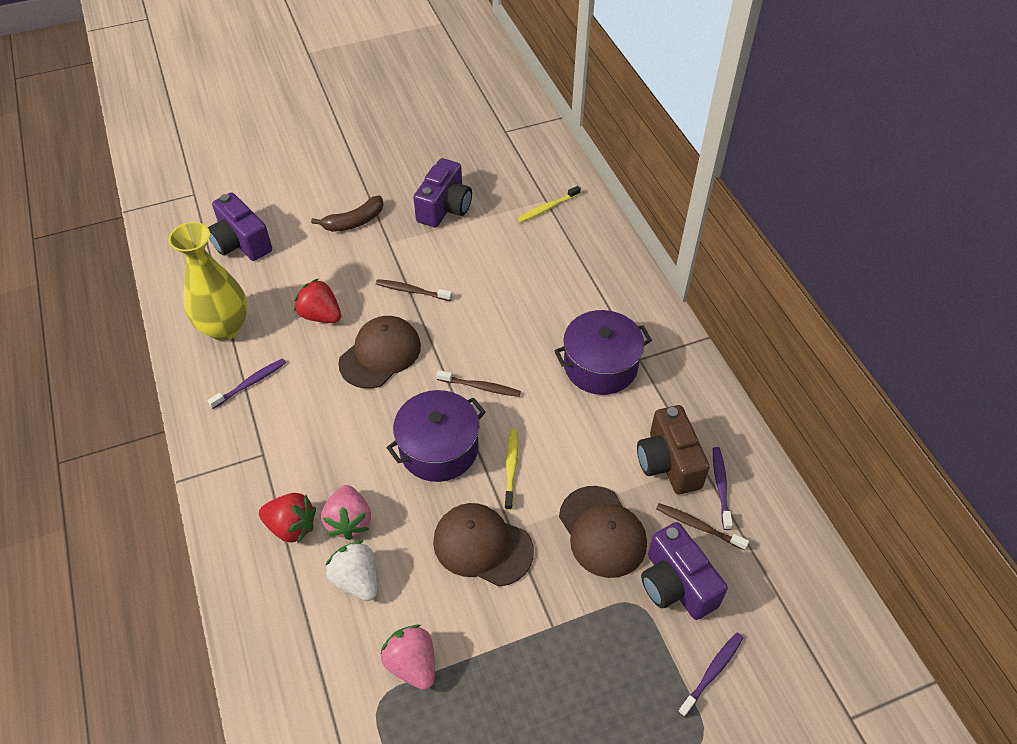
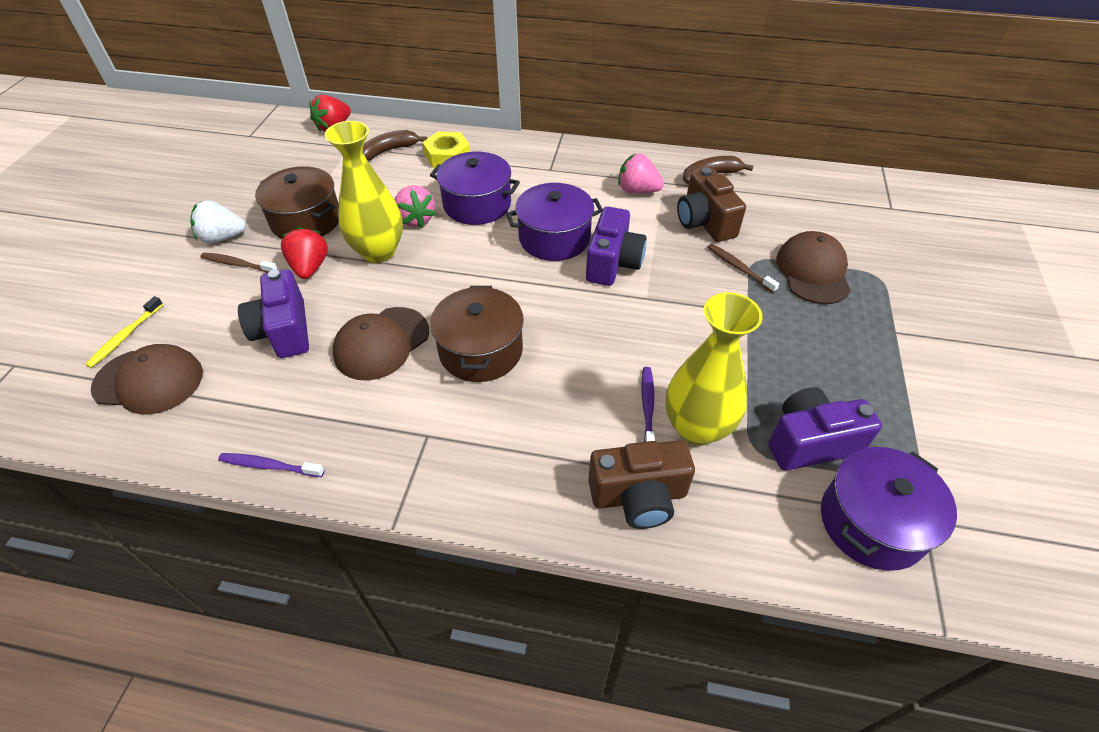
brown banana: [311,195,384,232] = 1 -> [363,130,427,161] [683,156,754,184] = 2
brown camera: [637,405,710,494] = 1 -> [588,440,695,529] [677,168,746,242] = 2
brown pot: none = 0 -> [255,166,339,239] [430,286,524,382] = 2
brown toothbrush: [376,279,452,301] [436,370,521,397] [656,503,749,550] = 3 -> [201,253,278,273] [707,244,779,293] = 2
purple pot: [387,390,486,482] [554,310,652,395] = 2 -> [430,152,520,225] [506,183,603,261] [821,447,957,571] = 3
purple toothbrush: [207,358,286,409] [678,633,743,717] [713,447,733,530] = 3 -> [218,453,325,477] [641,367,655,442] = 2
yellow nut: none = 0 -> [423,131,470,168] = 1
yellow toothbrush: [504,429,518,510] [517,186,581,223] = 2 -> [85,296,163,368] = 1
yellow vase: [168,222,248,341] = 1 -> [324,121,403,263] [665,292,763,446] = 2

